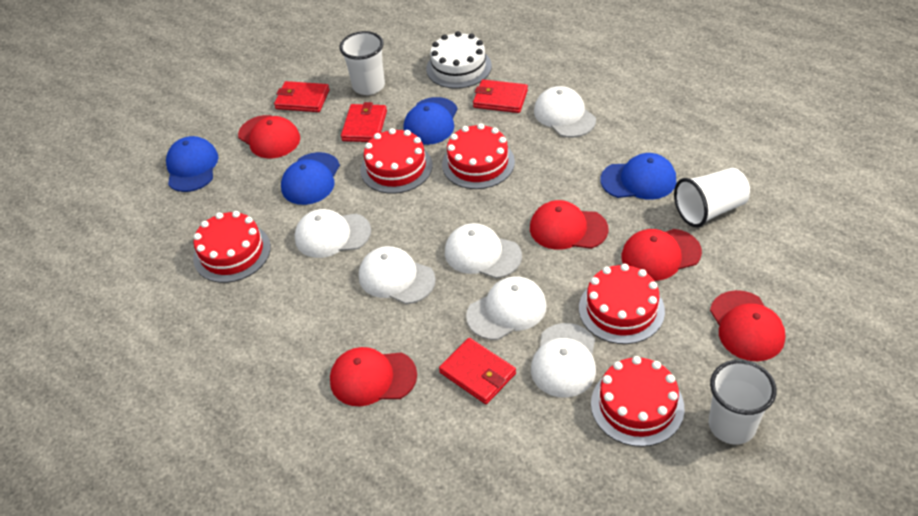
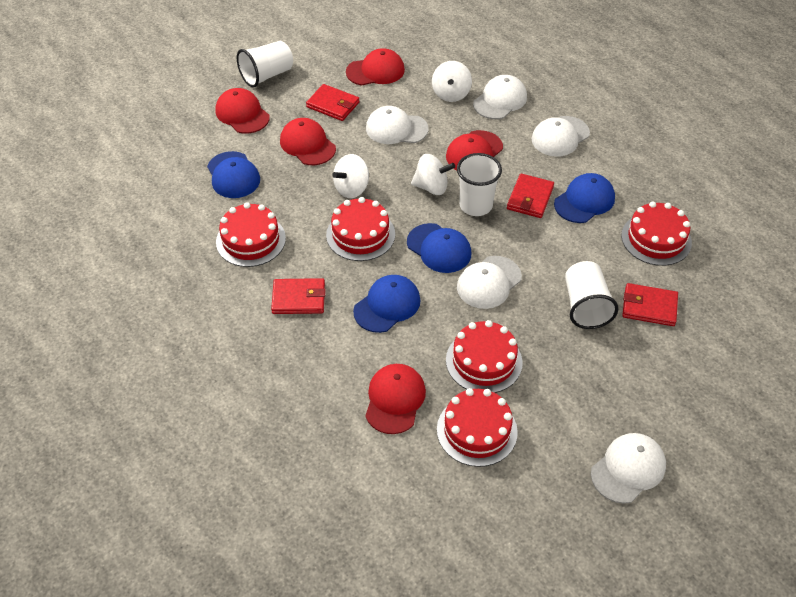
white cake: [426,31,492,89] = 1 -> none = 0
white cap: [295,209,371,258] [359,246,436,304] [445,223,522,279] [466,276,547,340] [531,323,596,398] [534,86,596,137] = 6 -> [366,106,429,144] [457,256,522,309] [473,75,527,119] [532,116,590,157] [591,433,666,504] = 5
white spinning top: none = 0 -> [332,154,369,198] [411,154,455,195] [432,61,472,102] = 3

